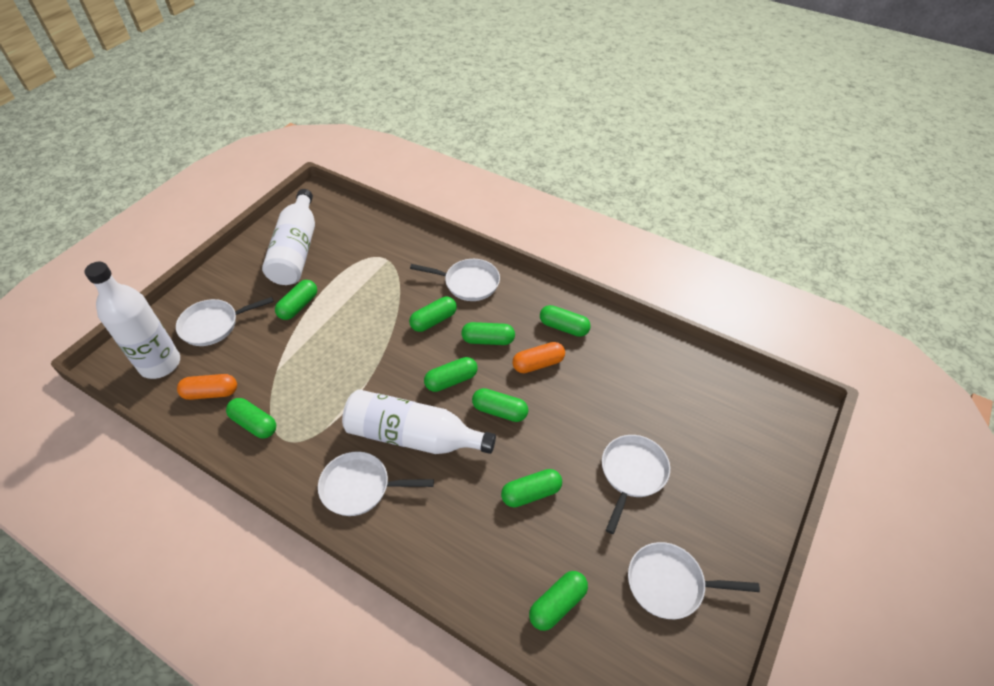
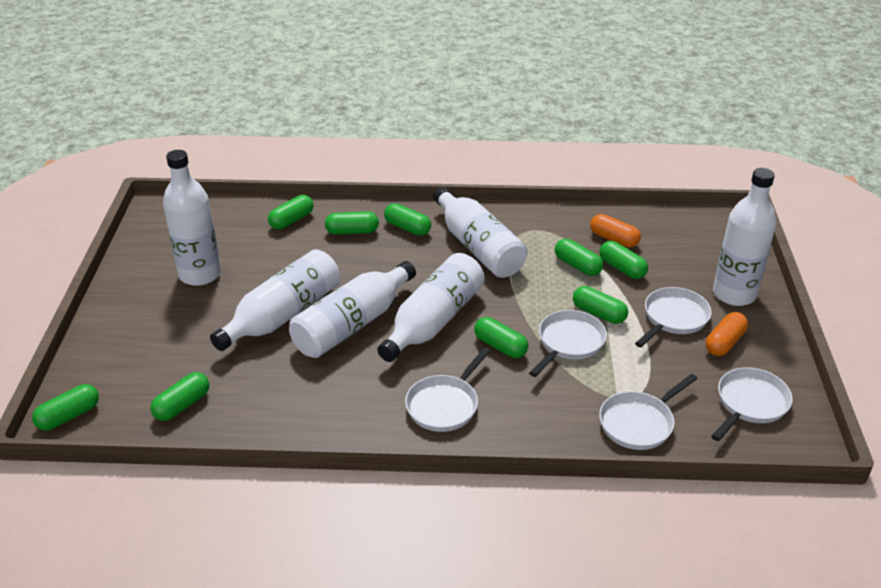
white bottle: [84,262,180,379] [262,189,315,285] [342,389,496,454] = 3 -> [163,150,221,286] [210,249,340,351] [289,261,416,358] [377,253,485,362] [433,187,527,278] [713,168,776,306] = 6

